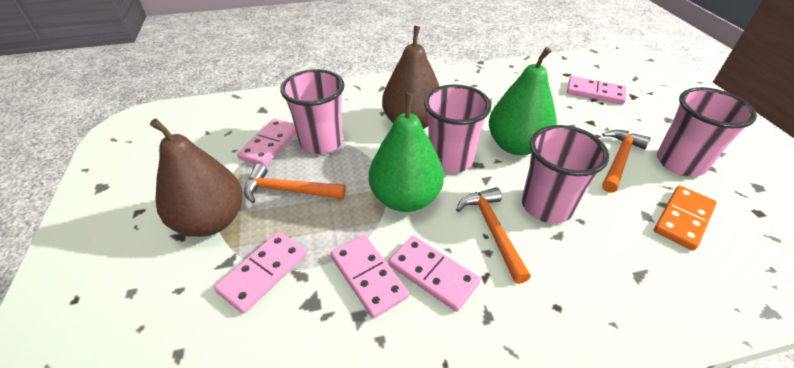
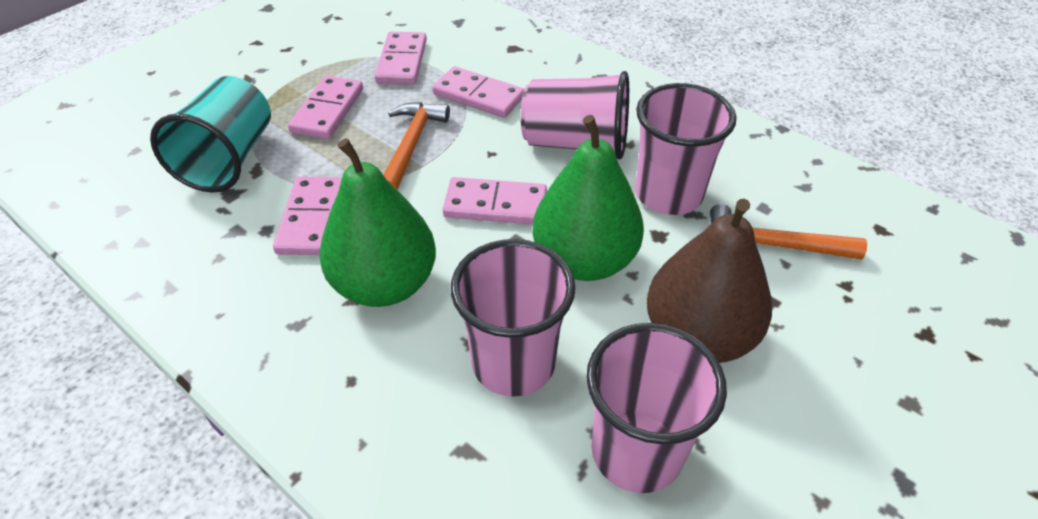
brown pear: [150,119,243,237] [382,26,440,129] = 2 -> [647,199,772,363] = 1
orange domino: [654,185,717,251] = 1 -> none = 0
orange hammer: [244,164,346,203] [456,187,531,284] [602,130,651,193] = 3 -> [383,102,450,190] [710,204,867,260] = 2
turquoise cup: none = 0 -> [150,76,271,193] = 1

